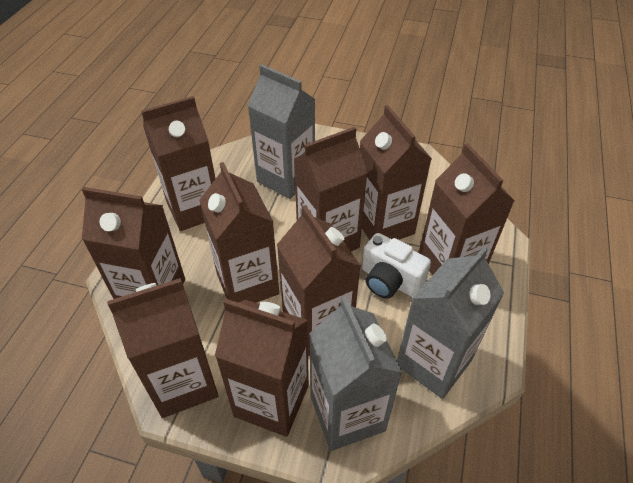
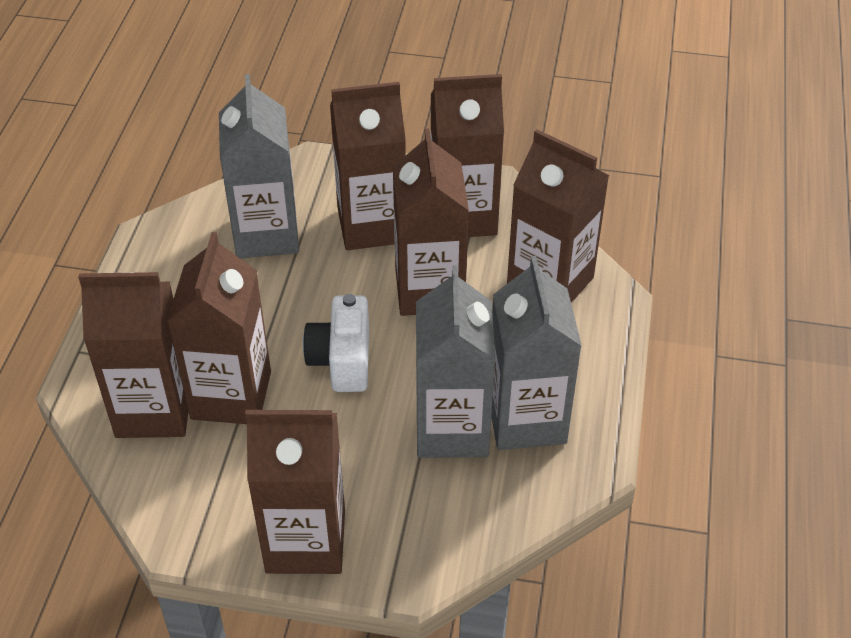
brown carton: [82,187,185,299] [107,278,218,418] [141,96,216,231] [199,162,279,303] [215,299,309,437] [277,205,361,356] [294,127,368,251] [360,105,432,240] [419,143,515,275] = 9 -> [78,272,188,438] [167,232,271,424] [245,410,345,574] [330,82,406,250] [393,128,469,316] [431,74,504,237] [507,129,609,303] = 7

